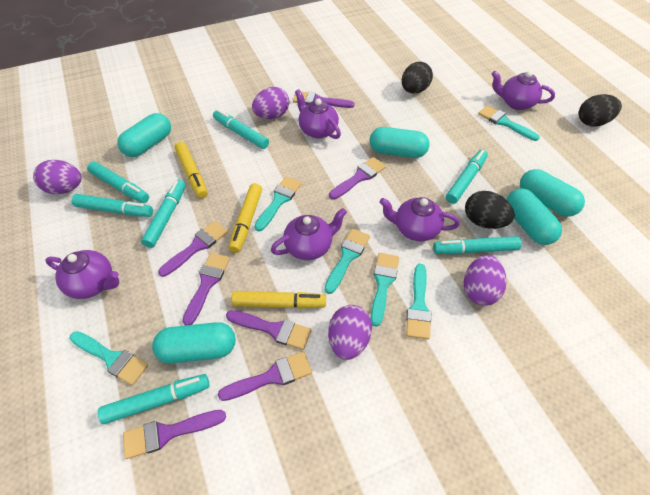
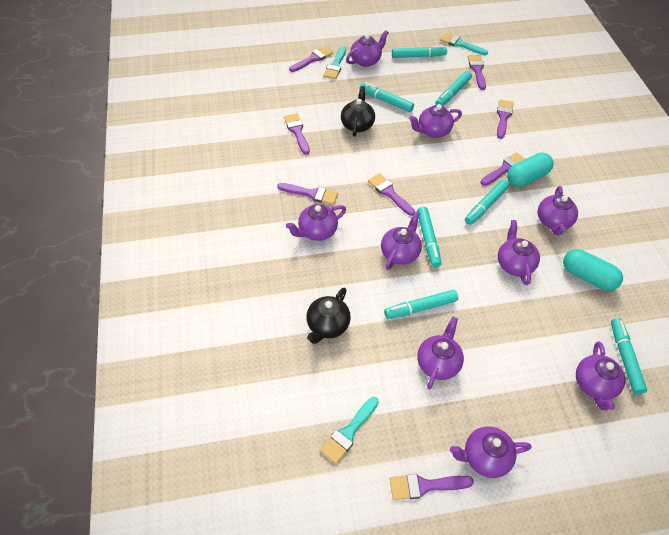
black egg: [402,62,433,93] [465,191,515,229] [579,94,622,127] = 3 -> none = 0
black teapot: none = 0 -> [306,287,351,344] [341,86,375,137] = 2
purple brush: [123,410,226,459] [158,221,228,277] [182,253,230,326] [218,352,312,401] [226,310,311,350] [293,91,355,108] [329,157,386,200] = 7 -> [277,183,338,205] [284,113,310,155] [289,46,333,72] [368,173,415,216] [390,474,474,500] [468,55,486,90] [481,152,525,186] [497,99,514,139] = 8
purple egg: [33,160,81,194] [252,87,289,119] [328,305,372,360] [464,255,506,306] = 4 -> none = 0
purple teapot: [45,250,119,299] [271,208,347,260] [295,89,341,139] [379,197,460,241] [492,71,555,110] = 5 -> [286,204,346,241] [346,30,389,67] [381,211,422,270] [409,104,462,138] [417,316,464,389] [450,426,531,478] [498,220,540,285] [538,186,578,236] [576,341,625,411] = 9
turquoise brush: [70,331,148,386] [254,176,302,232] [324,229,370,294] [370,253,399,327] [406,264,431,339] [478,105,540,141] = 6 -> [320,397,379,464] [323,46,346,79] [440,33,488,55] = 3
turquoise capsule: [117,113,171,157] [152,322,235,364] [370,127,429,158] [506,188,562,245] [520,169,585,217] = 5 -> [507,152,553,187] [563,249,623,291] = 2
yellow marker: [175,142,208,198] [229,183,262,253] [231,291,326,309] = 3 -> none = 0

